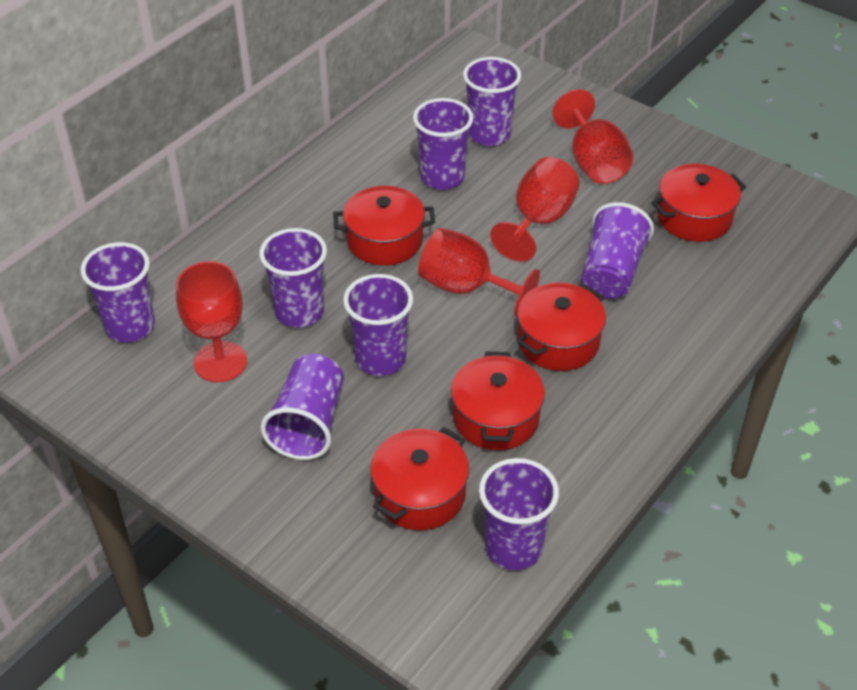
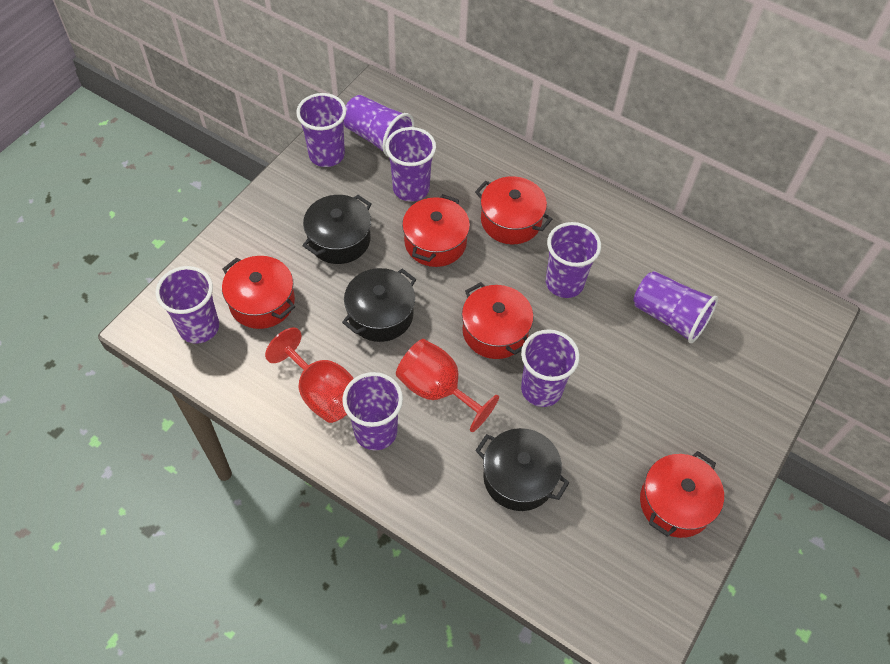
black pot: none = 0 -> [302,195,371,264] [342,268,416,342] [475,428,569,511] = 3
red goblet: [176,261,247,382] [418,228,540,317] [490,157,580,262] [553,89,633,184] = 4 -> [265,327,354,423] [396,339,499,432] = 2

